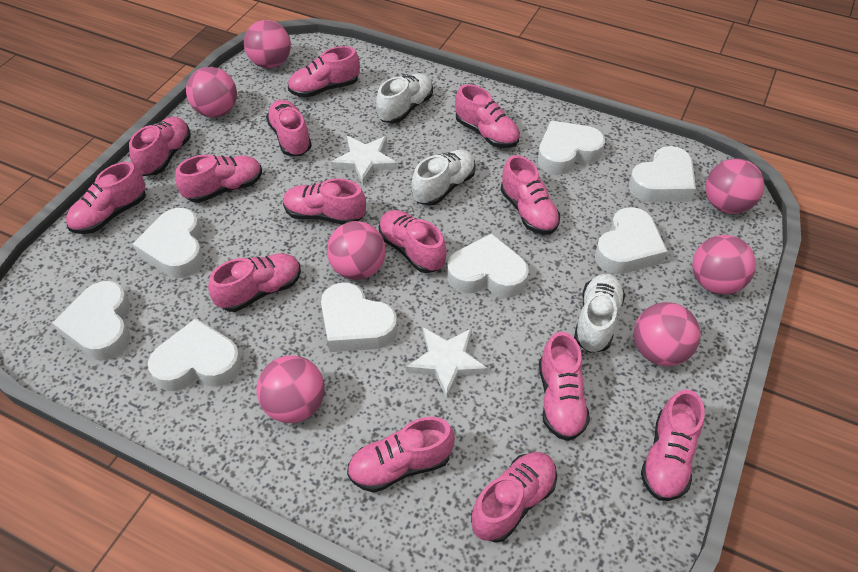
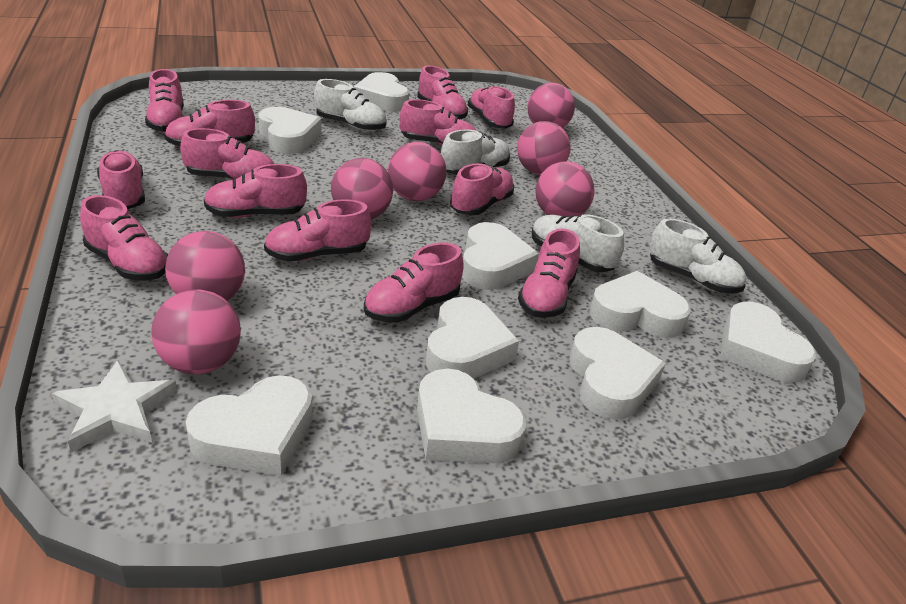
pink shoe: [66,162,146,234] [129,117,191,176] [175,154,262,203] [208,253,301,312] [266,100,312,156] [283,178,366,225] [288,46,360,98] [347,417,455,493] [379,210,447,273] [455,84,520,148] [471,452,557,543] [500,155,560,235] [539,332,590,441] [641,390,705,501] = 14 -> [80,195,168,280] [97,150,145,209] [145,69,184,132] [164,100,255,147] [180,128,274,180] [204,164,307,218] [264,199,371,262] [364,243,464,323] [400,99,477,146] [417,66,468,119] [450,163,514,215] [468,85,515,129] [518,228,580,318] = 13
white heart: [52,281,131,360] [133,208,204,278] [148,318,242,391] [321,282,397,352] [447,233,529,298] [538,121,605,175] [595,207,668,274] [628,146,696,202] = 8 -> [186,375,312,476] [258,107,321,154] [354,72,409,112] [417,368,526,463] [426,297,519,379] [462,222,539,290] [570,327,666,420] [589,271,691,338] [720,302,816,383] = 9
white shoe: [376,73,433,123] [411,150,476,206] [574,274,625,353] = 3 -> [314,79,387,132] [441,129,510,175] [532,215,624,272] [649,218,746,293] = 4
white star: [331,136,398,185] [406,327,488,399] = 2 -> [52,360,177,452] = 1

